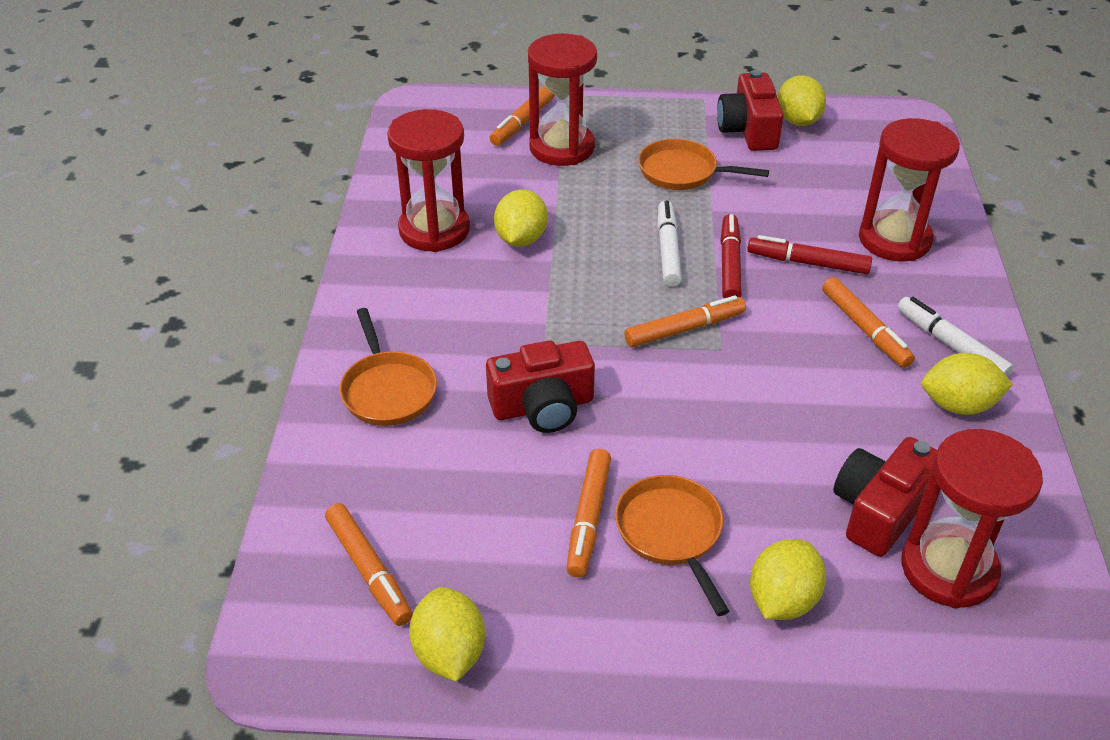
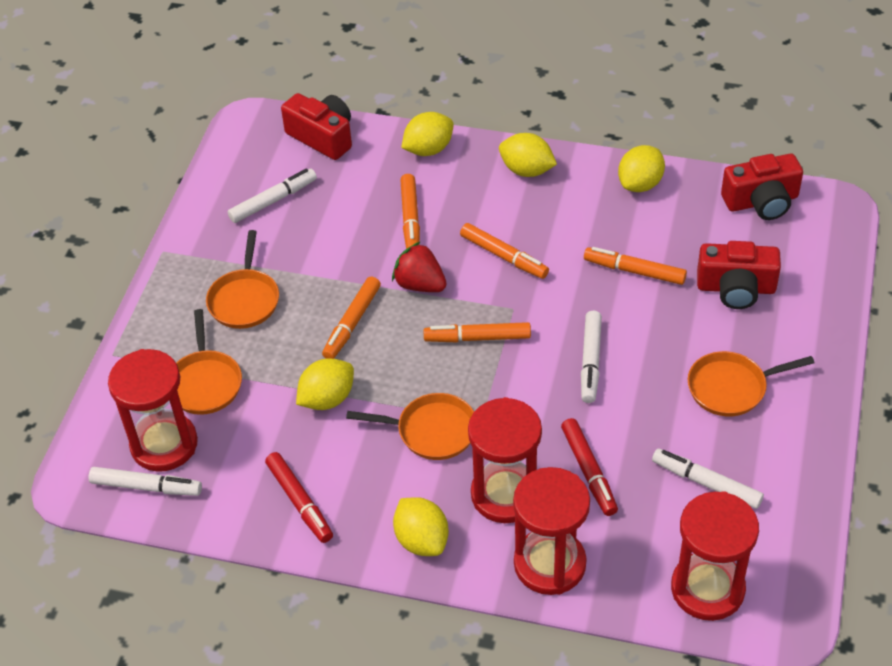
orange pan: [339,308,437,426] [615,475,729,616] [638,139,769,190] = 3 -> [176,309,242,415] [206,230,279,329] [346,393,474,460] [688,351,815,416] = 4
red strawberry: none = 0 -> [392,241,447,292] = 1
white marker: [657,200,682,287] [897,297,1013,377] = 2 -> [89,467,202,496] [228,169,317,223] [581,311,602,403] [652,449,764,509] = 4

